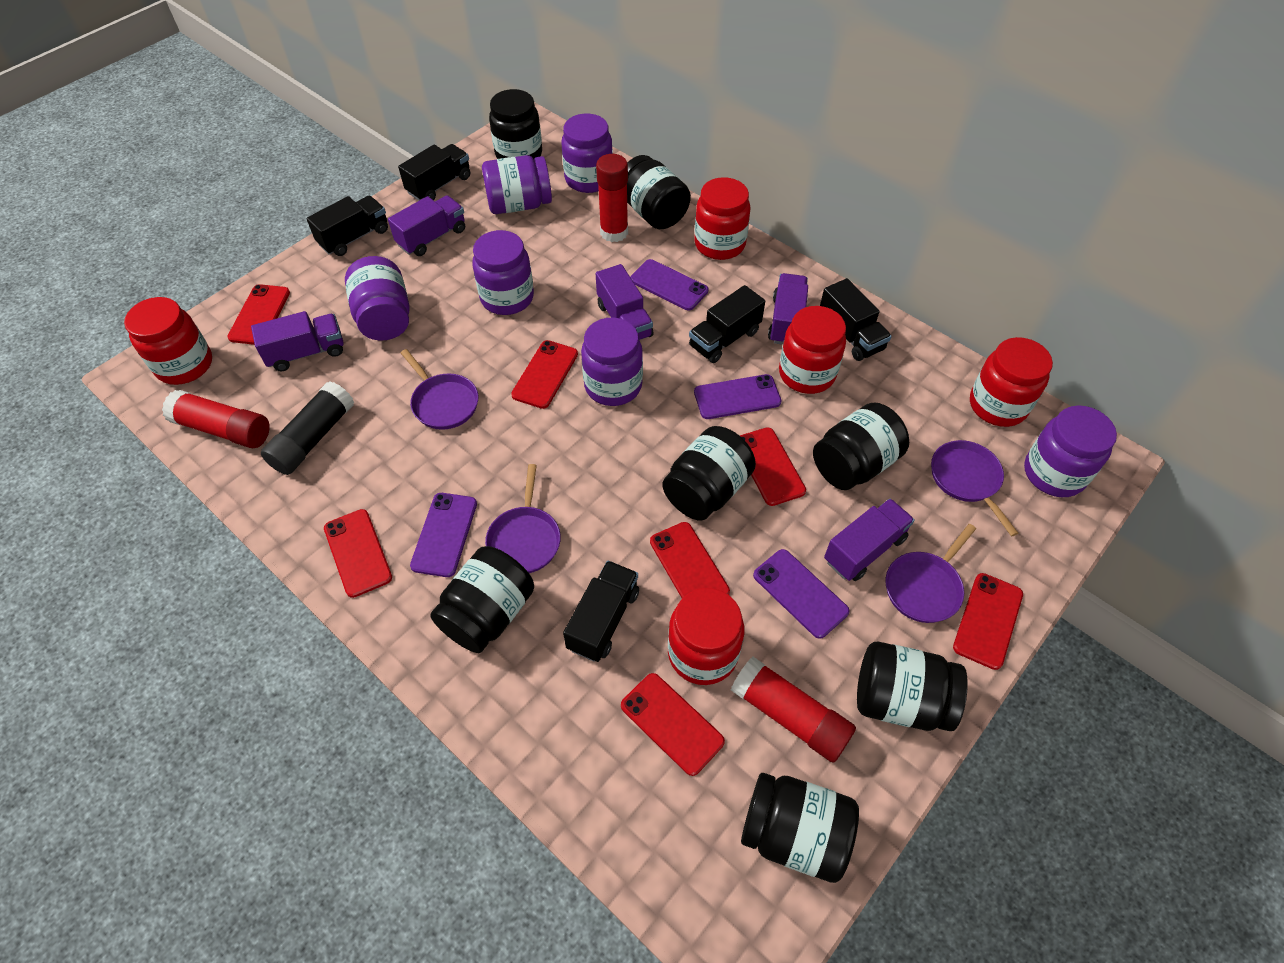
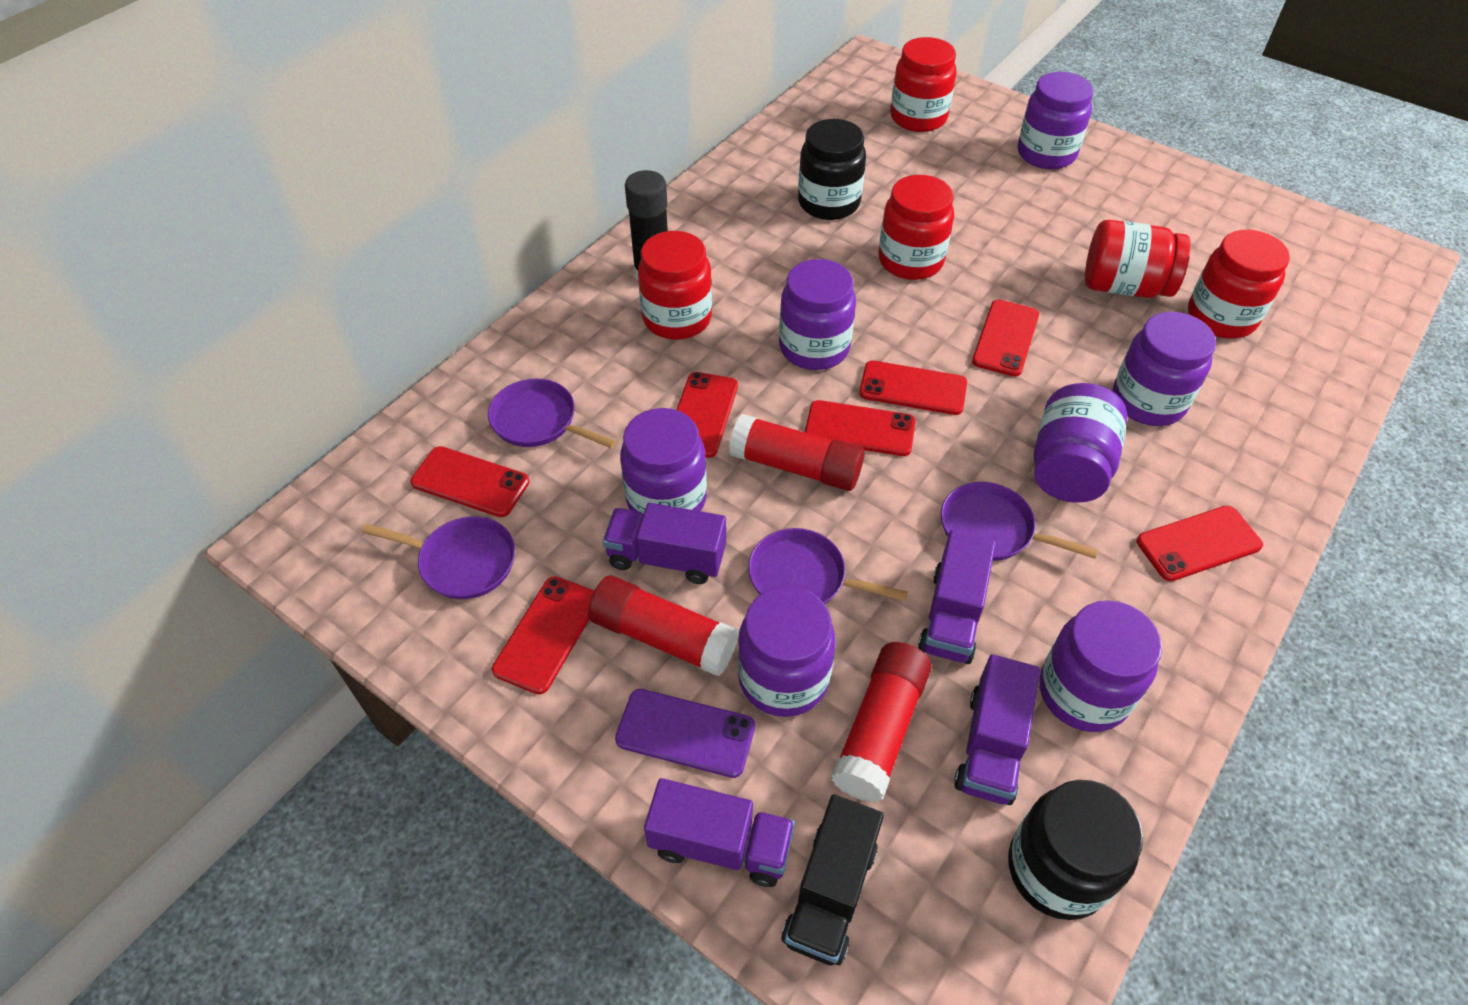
black jar: [431,546,534,653] [489,89,542,159] [627,155,691,229] [662,426,756,521] [741,773,859,883] [813,402,909,490] [857,642,968,731] = 7 -> [798,119,866,220] [1008,780,1143,920] = 2
black truck: [306,196,388,256] [398,144,470,201] [563,561,639,662] [689,285,765,363] [820,278,892,361] = 5 -> [781,794,884,965] = 1
purple jar: [345,256,409,341] [472,230,534,315] [482,155,552,214] [561,114,613,193] [581,318,643,406] [1024,405,1117,497] = 6 -> [620,408,707,514] [738,586,836,717] [779,259,856,370] [1018,72,1093,169] [1034,383,1128,503] [1039,600,1162,732] [1113,312,1216,426] = 7
purple phone: [410,493,477,577] [630,259,708,310] [694,374,781,419] [753,549,850,639] = 4 -> [615,689,755,778] = 1
purple truck: [251,311,344,371] [388,195,465,256] [596,264,653,340] [768,273,808,345] [824,499,915,581] = 5 -> [603,503,726,584] [644,778,795,887] [918,530,996,664] [954,654,1040,805] = 4

